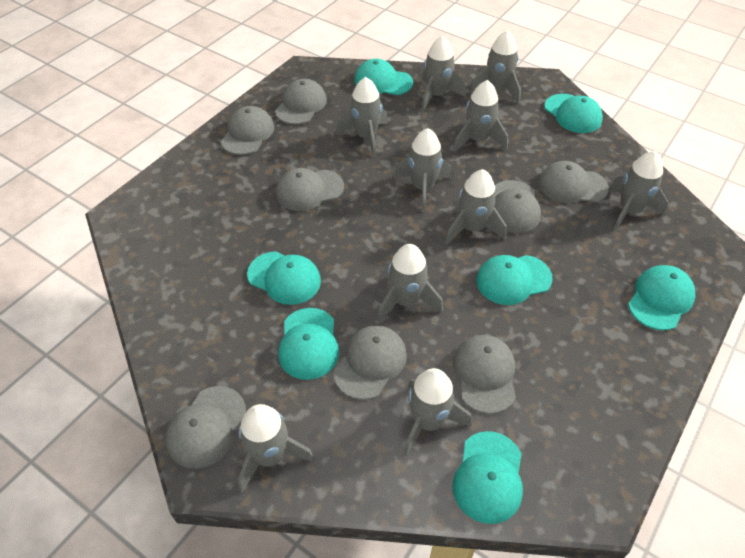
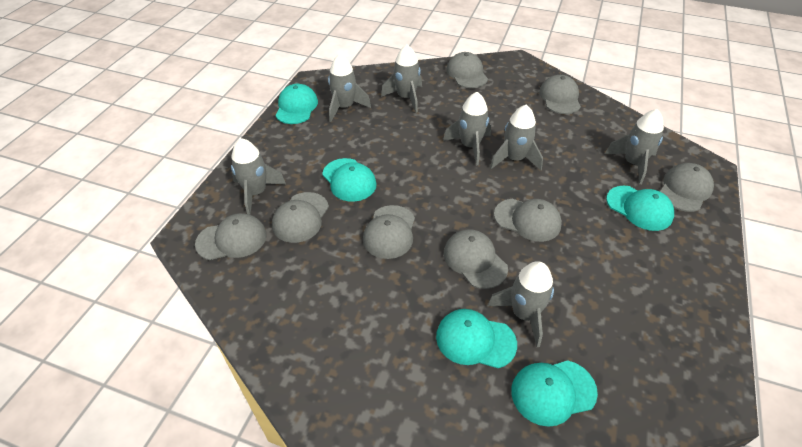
grey rocket: [238,404,315,493] [336,77,388,157] [377,244,443,322] [394,128,451,212] [404,368,471,456] [421,36,466,111] [445,169,507,244] [453,80,508,152] [470,30,521,104] [610,151,668,231] = 10 -> [231,138,286,215] [328,54,371,122] [381,45,422,113] [443,92,491,165] [487,261,554,347] [490,105,543,170] [605,109,664,184] = 7
turquoise cap: [247,251,321,305] [278,308,339,380] [354,59,413,95] [453,431,523,524] [476,255,553,305] [544,94,603,133] [628,265,696,330] = 7 -> [275,84,318,124] [322,158,377,202] [436,309,517,368] [511,360,598,427] [606,186,674,231] = 5

